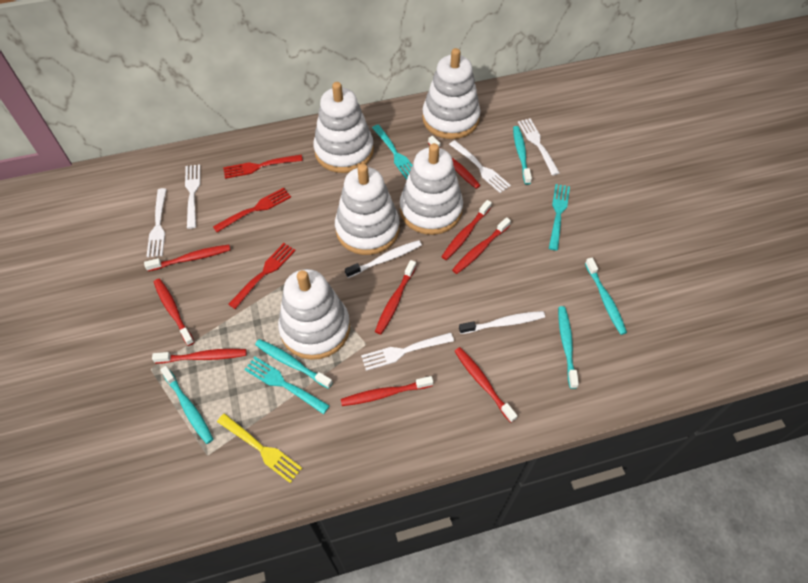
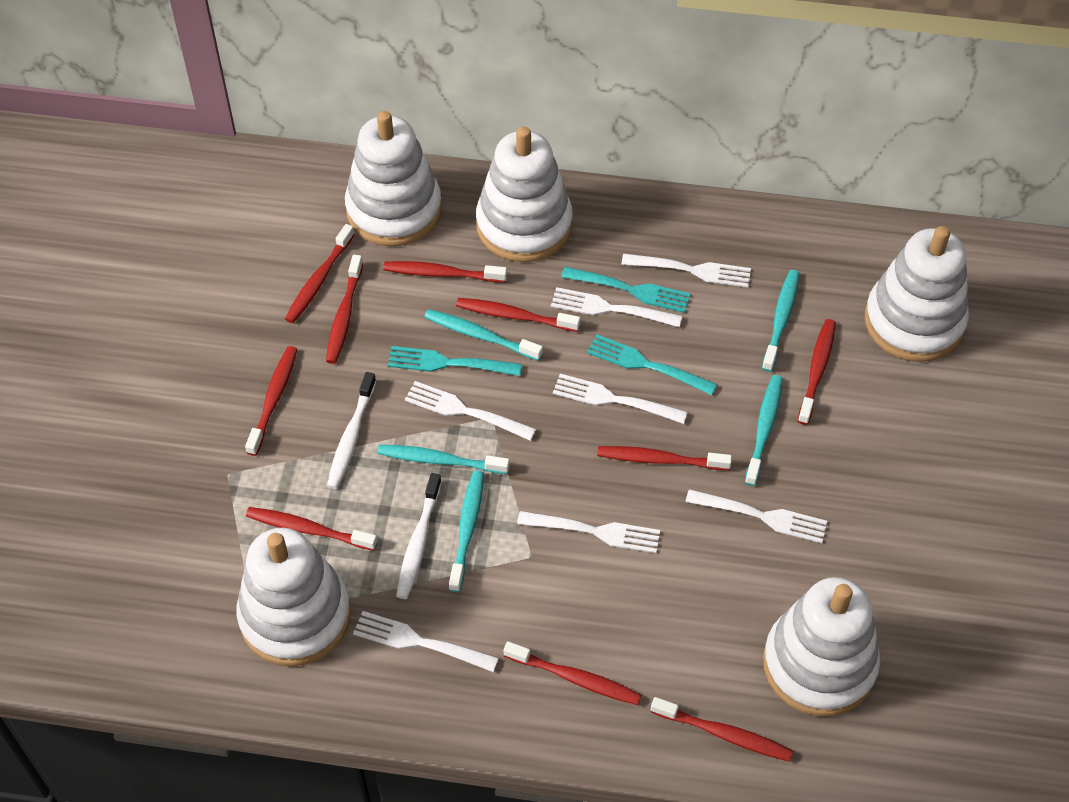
red fork: [213,188,291,232] [223,154,303,179] [228,243,296,309] = 3 -> none = 0
red toothbrush: [144,245,230,271] [152,349,246,363] [154,279,194,346] [341,376,433,406] [375,260,416,334] [428,136,481,189] [441,200,492,260] [452,217,511,274] [454,347,517,423] = 9 -> [245,346,297,456] [246,507,377,551] [285,224,355,323] [326,255,363,364] [383,261,507,282] [456,298,580,332] [504,641,641,705] [597,446,732,470] [651,697,793,762] [798,319,836,425] = 10
white fork: [146,188,167,257] [185,164,200,229] [361,333,454,371] [449,140,511,193] [518,118,560,176] = 5 -> [353,611,499,672] [405,381,536,441] [517,511,660,553] [551,287,682,327] [553,374,688,424] [621,254,751,288] [686,489,827,543] = 7
yellow fork: [217,413,302,483] = 1 -> none = 0

